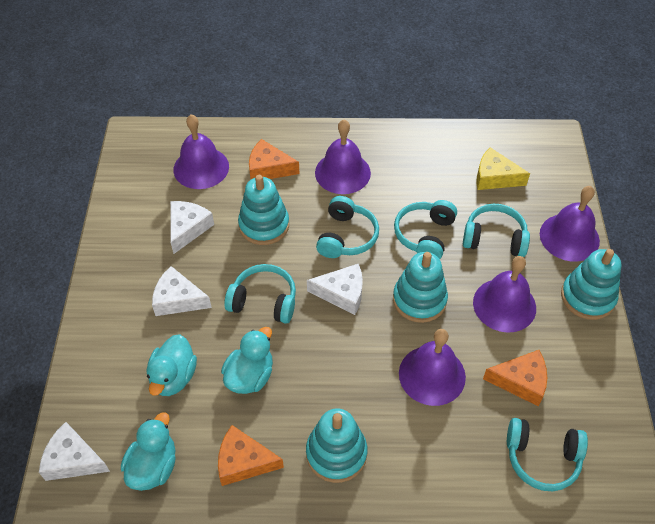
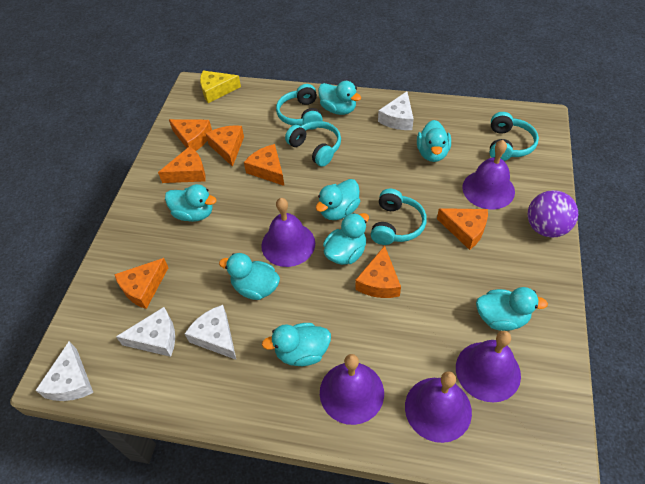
orange cheese: [218,425,284,486] [249,139,300,179] [483,350,547,406] = 3 -> [114,258,169,309] [158,146,206,183] [169,119,212,151] [206,125,244,167] [244,144,284,186] [355,246,401,298] [437,208,488,250] = 7
purple ball: none = 0 -> [528,190,578,238] = 1
turquoise duck: [121,412,176,491] [146,334,197,396] [221,327,273,394] = 3 -> [165,184,217,222] [219,253,280,300] [262,323,331,366] [316,179,360,220] [318,81,361,115] [323,213,369,265] [417,120,451,162] [476,287,548,331] = 8
turquoise headphones: [224,264,296,324] [316,196,379,258] [394,200,457,259] [463,204,530,257] [507,418,588,491] = 5 -> [276,84,323,129] [285,121,341,167] [370,188,427,245] [490,112,539,161] = 4
turquoise stacking toy: [238,175,289,245] [306,408,367,483] [393,252,448,323] [561,249,621,320] = 4 -> none = 0

